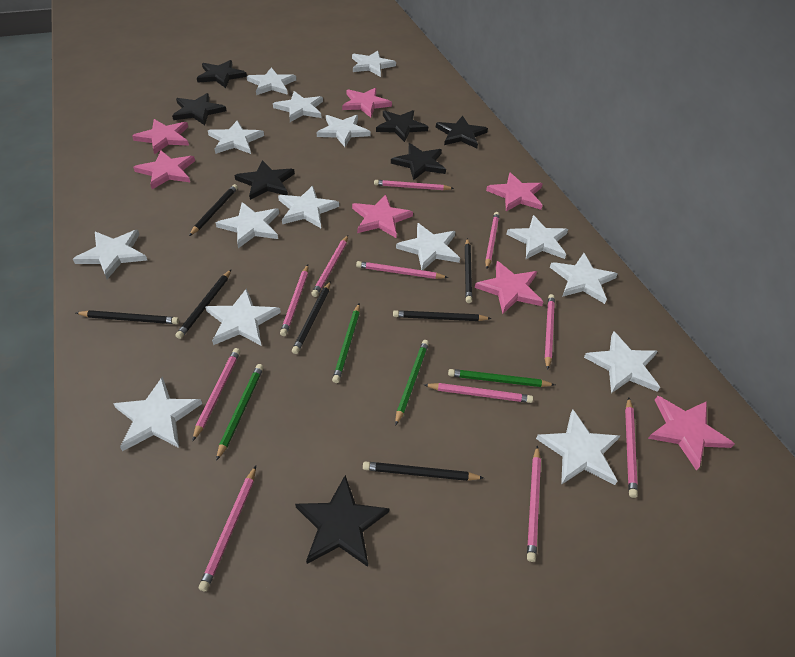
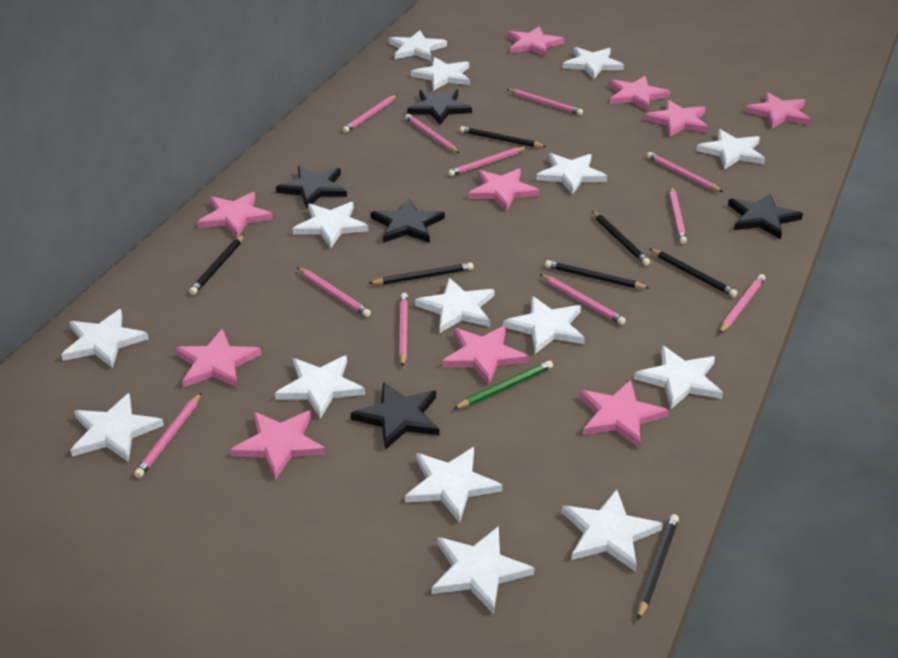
black star: [172,93,226,125] [197,60,247,88] [234,160,295,200] [295,475,389,567] [376,110,428,142] [391,143,446,180] [436,116,488,148] = 7 -> [276,166,347,209] [351,382,439,450] [371,198,445,243] [407,89,472,125] [728,193,803,239] = 5
green pencil: [216,364,264,461] [332,304,360,383] [395,340,429,426] [448,369,555,387] = 4 -> [453,360,553,409] = 1
pink star: [132,119,189,155] [133,151,195,189] [342,88,392,118] [352,194,413,238] [474,261,543,314] [486,172,543,211] [648,396,734,470] = 7 -> [175,329,262,388] [198,192,273,238] [230,411,326,480] [442,326,529,385] [468,168,540,211] [507,26,564,57] [579,380,669,448] [609,76,670,111] [644,100,709,137] [744,92,810,129] = 10

